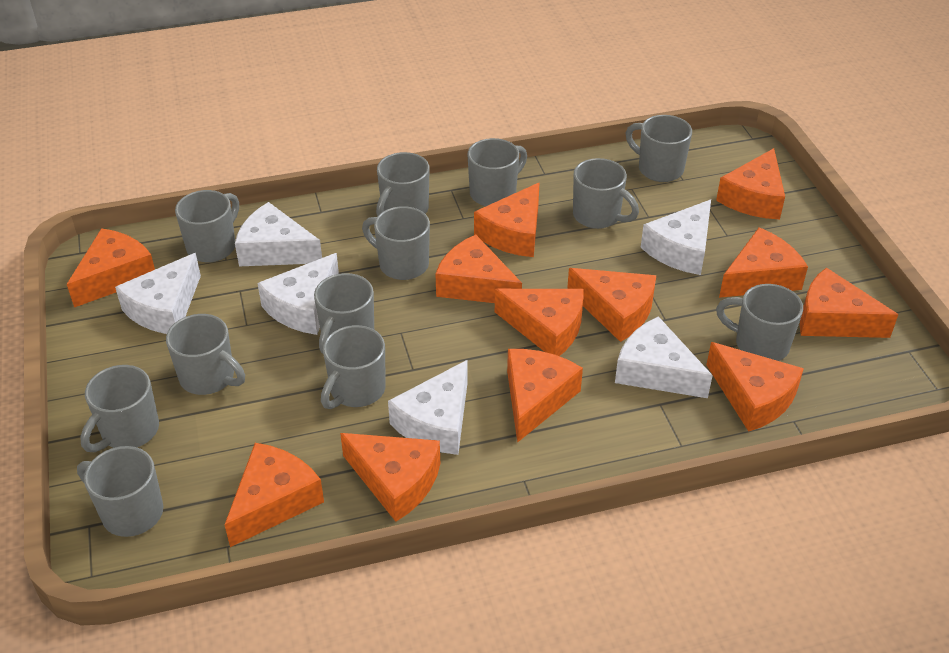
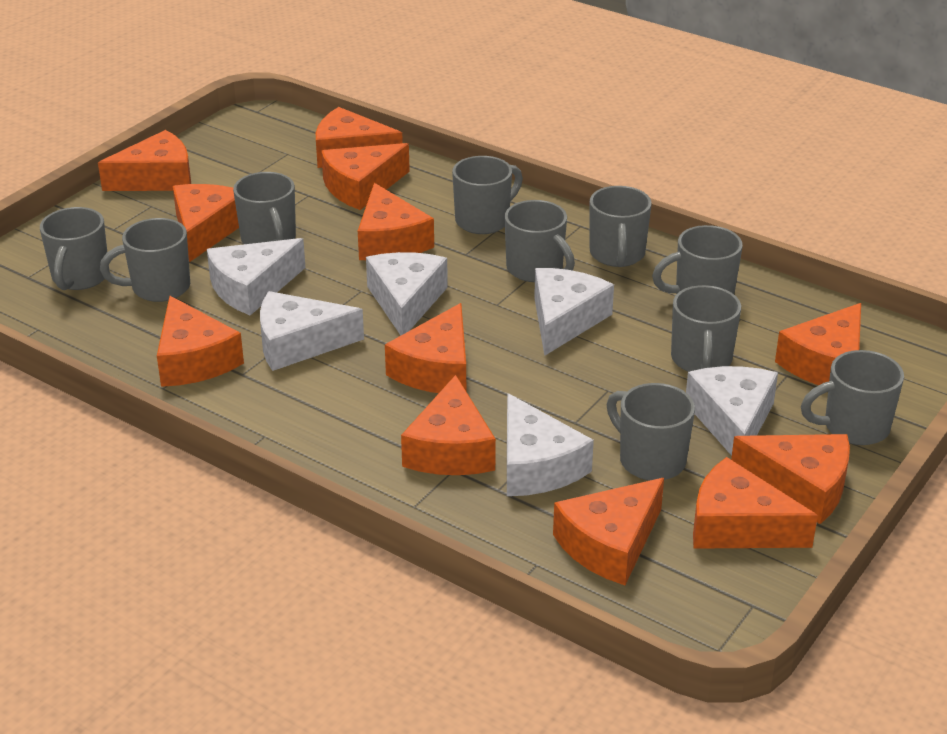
grey mug: [77,446,163,537] [80,365,159,452] [166,314,245,395] [175,190,239,263] [314,273,374,354] [321,325,386,409] [362,206,430,280] [376,152,429,217] [467,138,527,206] [573,158,639,229] [626,115,692,182] [716,284,803,361] = 12 -> [40,207,109,290] [100,218,190,302] [233,172,296,244] [452,156,523,234] [504,200,575,282] [590,186,652,267] [607,383,695,481] [652,225,743,294] [671,285,741,372] [801,350,904,445] = 10

